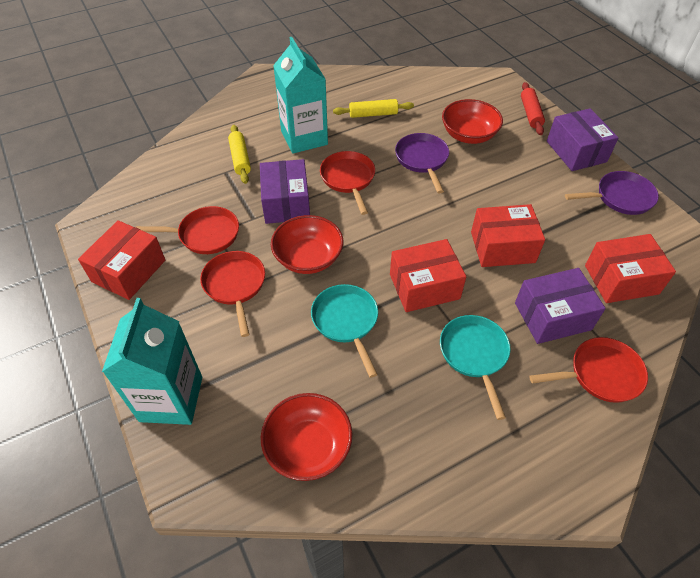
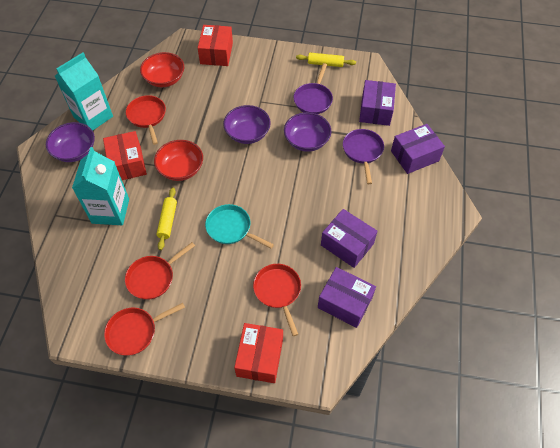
purple bowl: none = 0 -> [46,122,95,162] [223,105,271,144] [284,112,331,152] = 3
purple box: [260,159,310,224] [515,268,606,344] [547,108,618,171] = 3 -> [318,267,376,328] [321,209,378,268] [359,80,396,126] [391,124,445,174] = 4
red bowl: [261,393,353,481] [271,215,343,274] [442,99,503,144] = 3 -> [140,52,184,87] [154,140,203,181] = 2
red box: [78,220,165,300] [390,239,466,312] [471,204,545,267] [585,234,676,303] = 4 -> [103,131,147,180] [198,25,233,66] [234,323,283,383] = 3
red rolling pin: [521,82,545,135] = 1 -> none = 0
turquoise pan: [311,284,378,378] [440,315,511,420] = 2 -> [205,204,274,249] = 1

